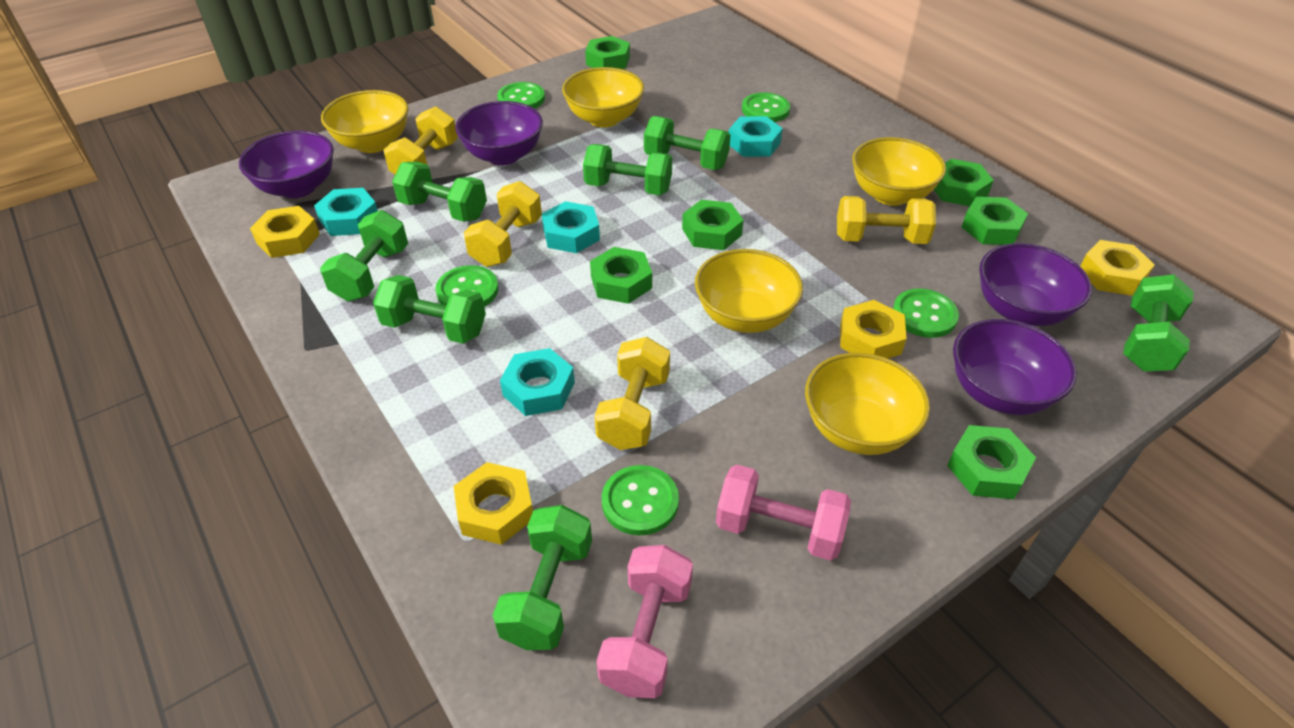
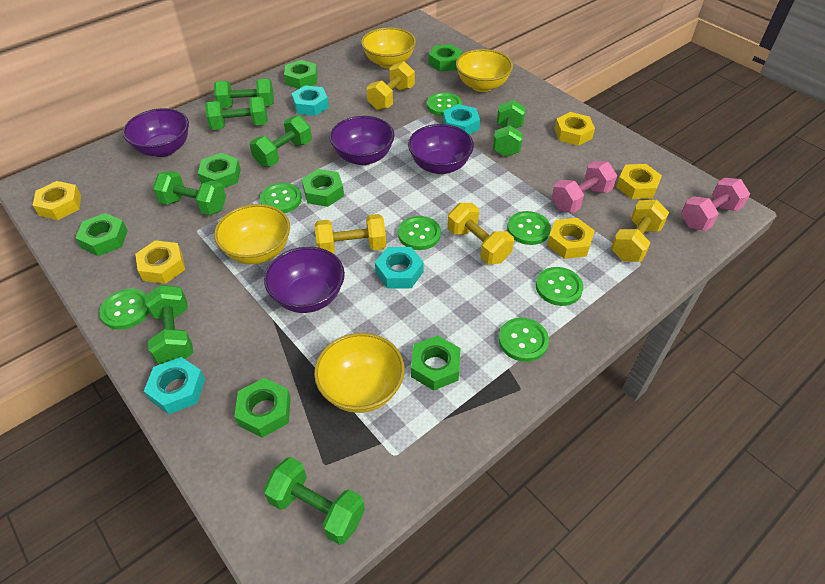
green button: [435,265,498,307] [497,82,545,109] [602,465,679,536] [742,93,790,122] [893,289,959,338] = 5 -> [99,288,149,330] [260,183,302,213] [398,216,441,250] [427,92,462,116] [499,318,549,362] [507,211,551,245] [536,267,583,306] = 7
green nut: [585,36,630,69] [590,247,652,304] [682,200,743,250] [934,159,994,206] [947,425,1036,499] [962,197,1028,245] = 6 -> [75,213,128,256] [198,153,241,188] [234,378,291,438] [284,60,318,89] [302,169,344,207] [411,335,460,391] [428,44,463,72] = 7
yellow bowl: [321,90,408,153] [562,67,644,127] [695,249,803,333] [805,353,930,455] [852,137,946,206] = 5 -> [214,204,290,264] [314,333,405,413] [361,27,416,69] [456,49,513,92] = 4
yellow nut: [250,206,320,258] [454,462,533,545] [840,300,907,358] [1080,240,1155,296] = 4 -> [33,181,81,220] [135,240,185,284] [547,218,595,259] [554,112,595,146] [616,164,662,199] = 5

